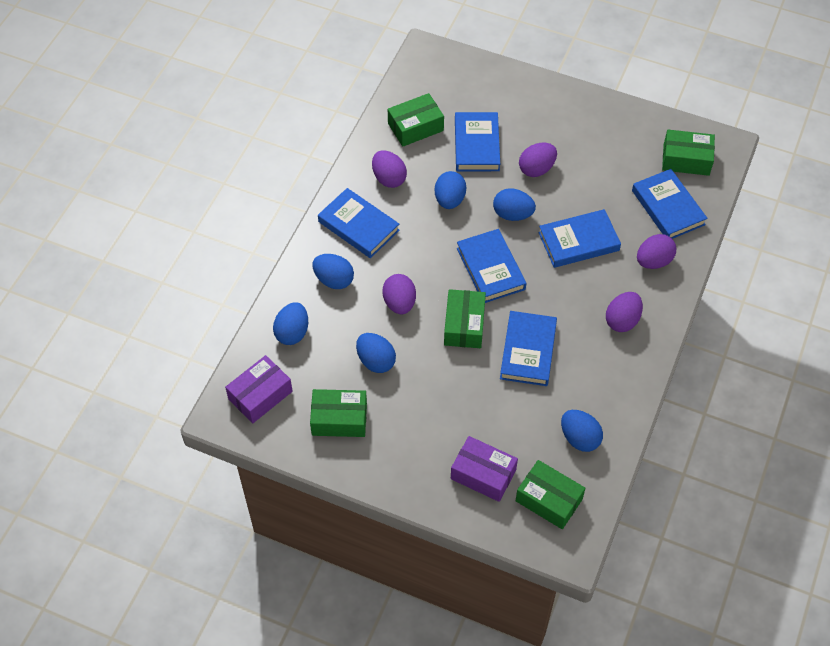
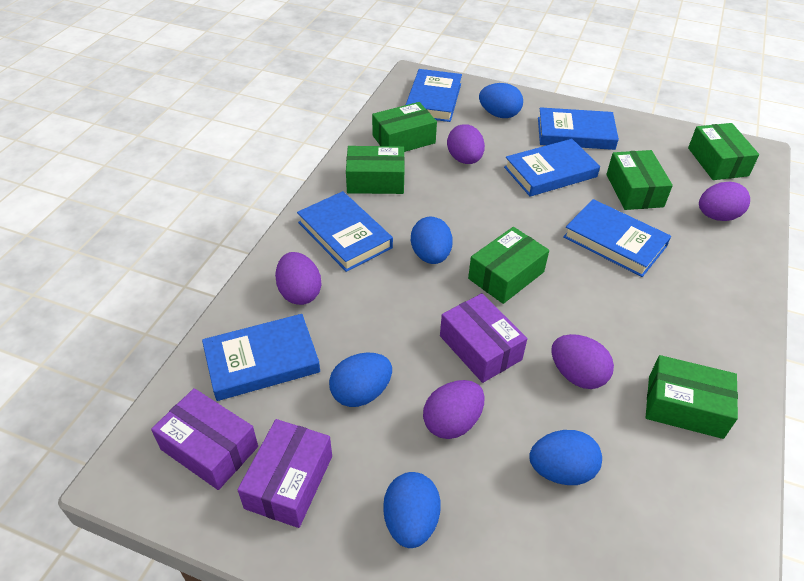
blue egg: [273,302,308,345] [313,254,354,289] [356,333,396,373] [435,171,466,209] [493,188,536,221] [561,410,603,452] = 6 -> [329,353,392,407] [383,472,441,548] [411,217,453,264] [479,83,523,118] [529,430,602,485] = 5
green box: [310,389,367,437] [388,93,444,147] [444,289,486,348] [516,460,586,529] [662,130,715,176] = 5 -> [346,146,405,194] [372,102,437,152] [468,227,549,304] [606,150,673,210] [646,355,738,439] [688,123,759,180] = 6
purple box: [225,355,293,423] [451,436,518,502] = 2 -> [151,388,258,490] [238,419,332,528] [440,293,527,383] = 3

